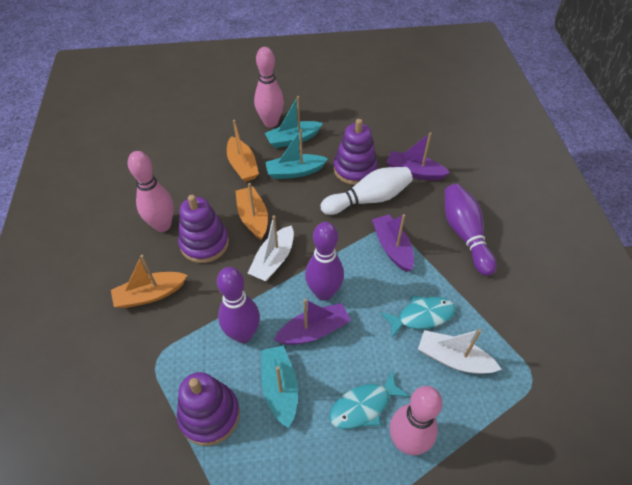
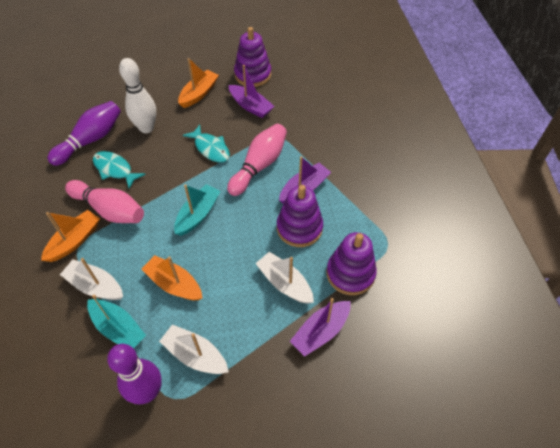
pink bowling pin: [128,151,174,232] [254,47,284,128] [390,386,443,455] = 3 -> [65,180,144,223] [227,124,287,196] = 2
purple bowling pin: [217,267,260,343] [305,222,344,301] [445,184,497,276] = 3 -> [47,101,121,166] [107,344,162,405] = 2
turquoise boat: [261,345,298,428] [265,96,323,148] [265,129,328,179] = 3 -> [87,295,146,348] [174,184,221,236] = 2
white boat: [248,215,294,281] [418,329,502,374] = 2 -> [60,258,123,300] [159,324,229,374] [255,252,314,304] = 3

